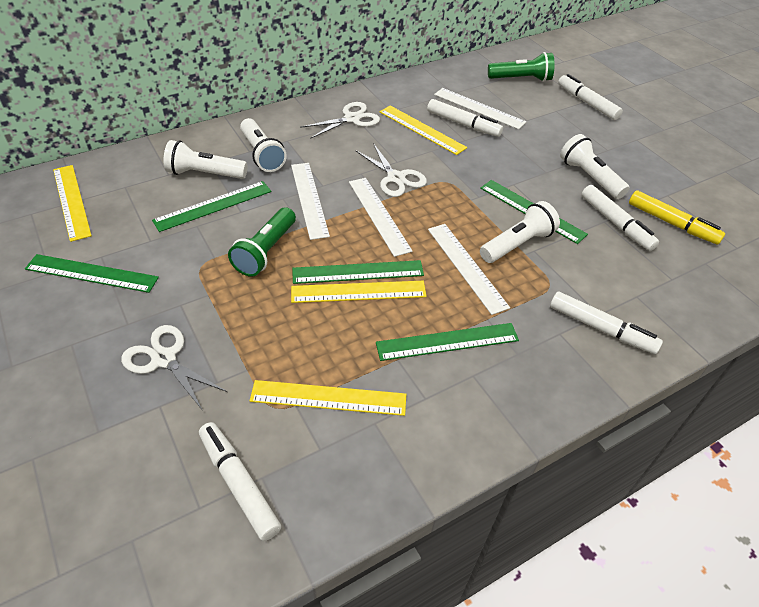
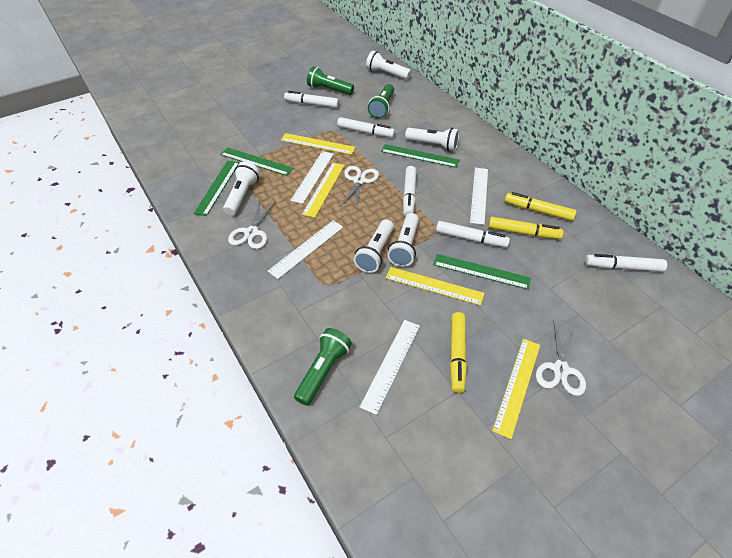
green flashlight: [228,207,296,277] [488,52,554,82] = 2 -> [294,328,352,406] [307,67,354,95] [368,84,394,119] = 3
green ruler: [25,254,159,293] [152,181,271,232] [292,260,424,284] [376,323,519,361] [480,180,588,244] = 5 -> [194,161,239,216] [220,147,294,176] [381,144,459,168] [433,254,531,290] = 4
white flashlight: [163,140,247,179] [240,118,287,172] [480,201,560,263] [560,134,630,199] = 4 -> [223,162,260,216] [354,219,394,273] [366,51,411,80] [387,213,419,267] [405,128,459,151] = 5
yellow marker: [629,190,725,245] = 1 -> [450,312,467,393] [488,217,564,239] [505,192,577,221] = 3

